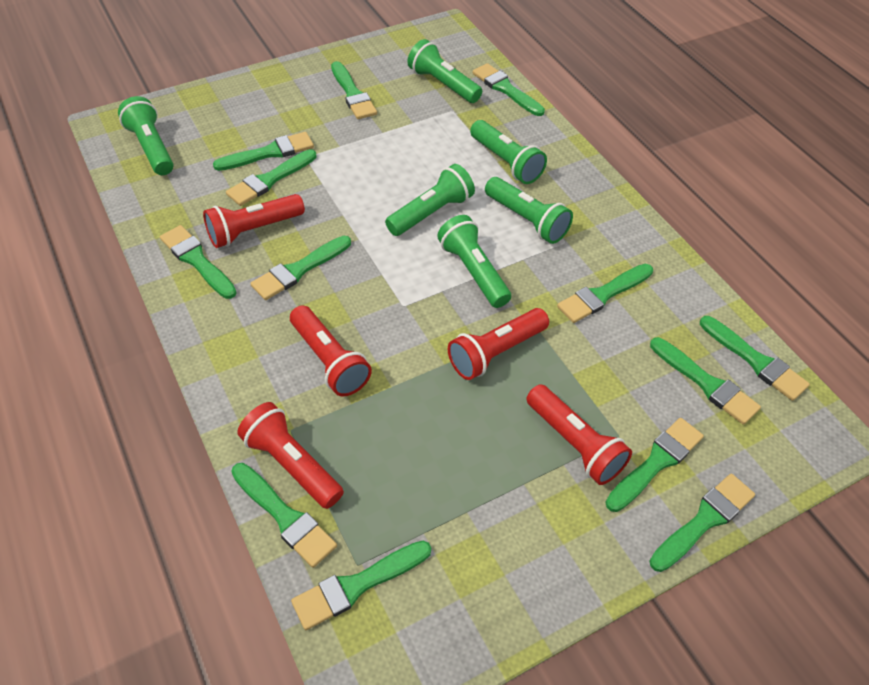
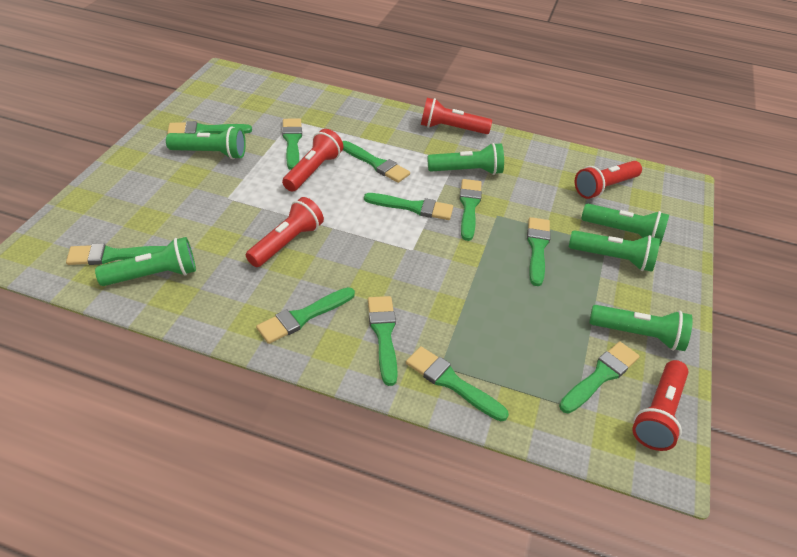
green brush: [160,225,237,299] [213,132,314,171] [226,149,316,206] [231,463,337,568] [250,236,351,300] [291,541,431,630] [331,61,377,119] [472,63,545,116] [557,264,653,323] [605,418,704,512] [650,337,761,425] [650,474,755,572] [700,316,810,401] = 13 -> [66,243,166,265] [167,121,252,134] [256,287,355,344] [282,118,302,170] [342,141,410,183] [364,193,453,220] [368,296,398,386] [406,346,509,421] [460,179,482,241] [527,217,551,286] [559,341,640,413] = 11

